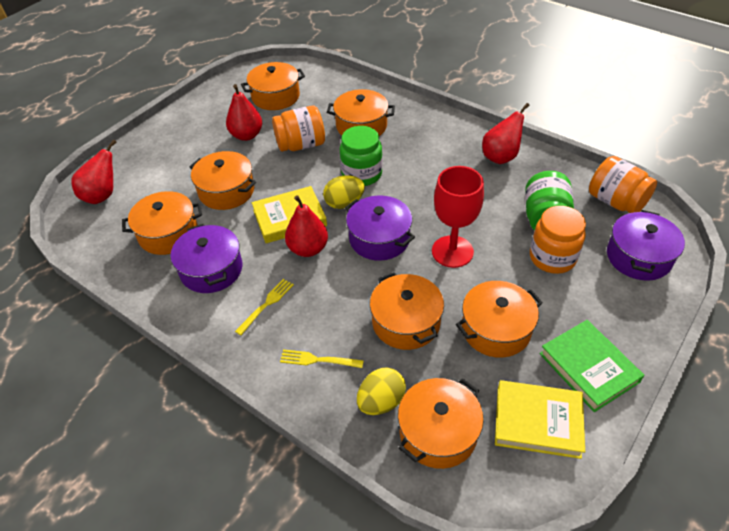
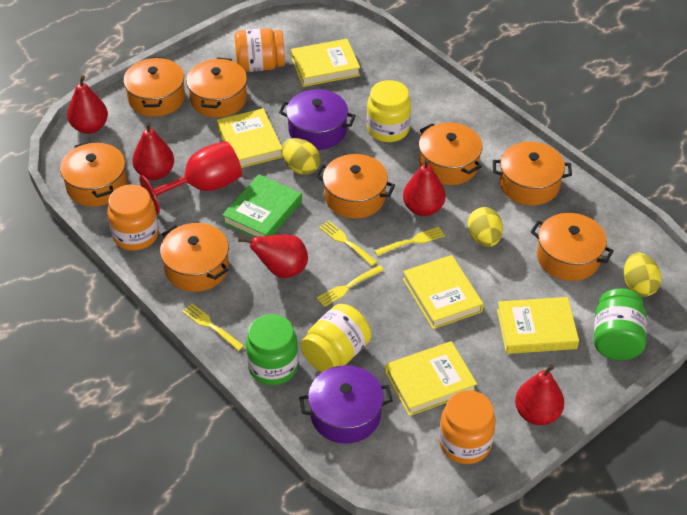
orange pot: [122,191,202,255] [189,151,256,210] [241,62,305,110] [327,89,395,136] [370,272,444,350] [398,378,484,469] [456,281,543,358] = 7 -> [60,141,127,207] [124,57,185,117] [160,223,229,292] [186,57,247,118] [316,154,395,219] [419,123,482,185] [493,142,572,205] [531,213,614,281] = 8
purple pot: [171,224,242,293] [345,196,415,261] [607,210,685,281] = 3 -> [279,89,356,150] [299,365,393,444] = 2
red pear: [71,139,117,204] [226,84,262,141] [285,195,328,257] [482,103,529,164] = 4 -> [67,75,108,134] [132,122,174,180] [238,234,308,278] [403,159,445,216] [515,364,564,425] = 5
yellow book: [252,186,327,243] [495,380,585,459] = 2 -> [217,108,283,168] [291,39,360,87] [385,341,477,416] [403,255,484,329] [497,297,579,354] = 5
yellow egg: [323,175,365,209] [357,367,406,415] = 2 -> [282,138,320,175] [468,207,503,247] [624,253,661,297] = 3
yellow fork: [235,279,294,335] [280,349,364,368] = 2 -> [182,303,244,351] [317,265,384,307] [319,221,377,266] [374,227,445,256] = 4
yellow jar: none = 0 -> [301,304,371,372] [367,80,411,142] = 2

